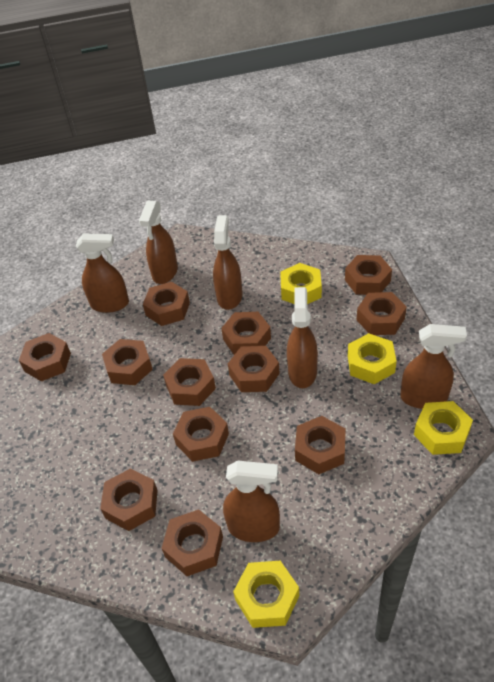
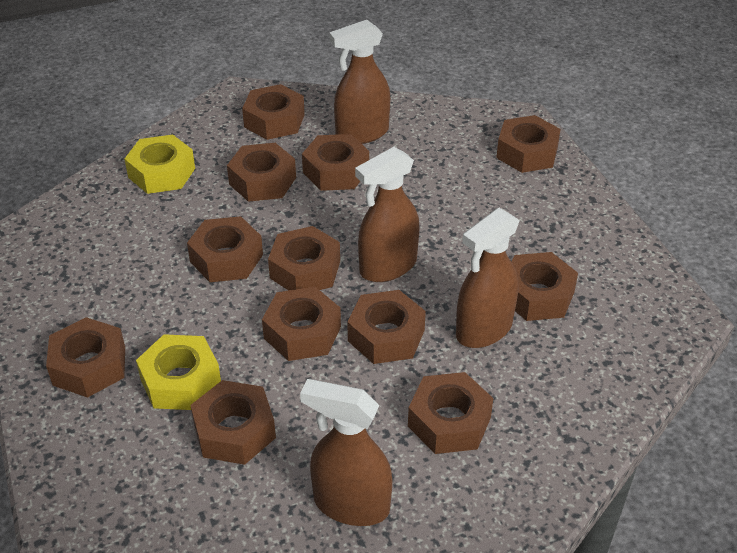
brown spray bottle: [76,234,129,313] [139,201,178,284] [213,215,242,310] [223,460,280,542] [287,287,318,388] [400,324,467,409] = 6 -> [300,379,392,526] [329,20,390,144] [355,147,420,282] [456,208,520,348] = 4
yellow nut: [233,561,299,628] [280,263,322,304] [348,333,397,384] [414,401,473,455] = 4 -> [124,135,195,194] [136,334,221,410] = 2

